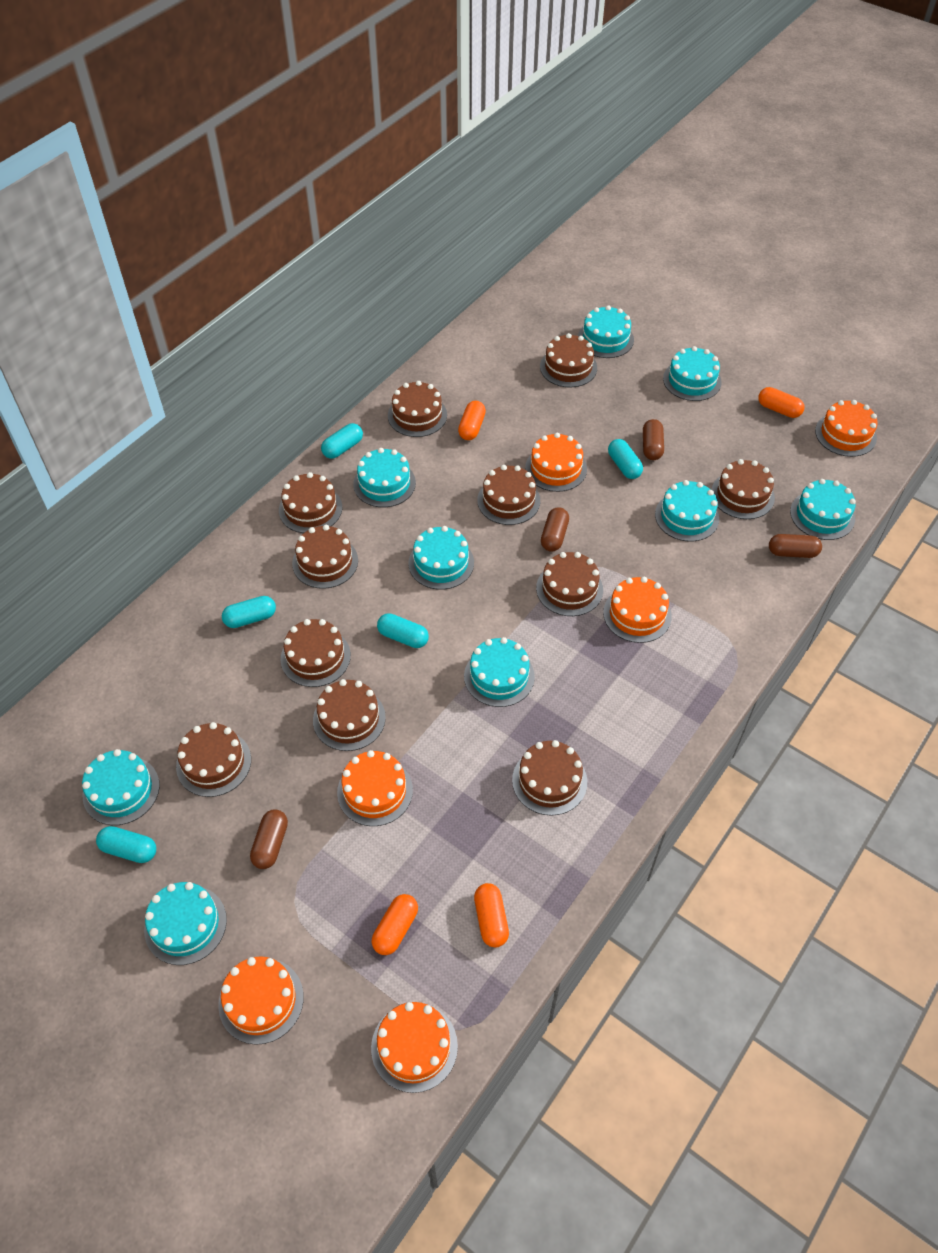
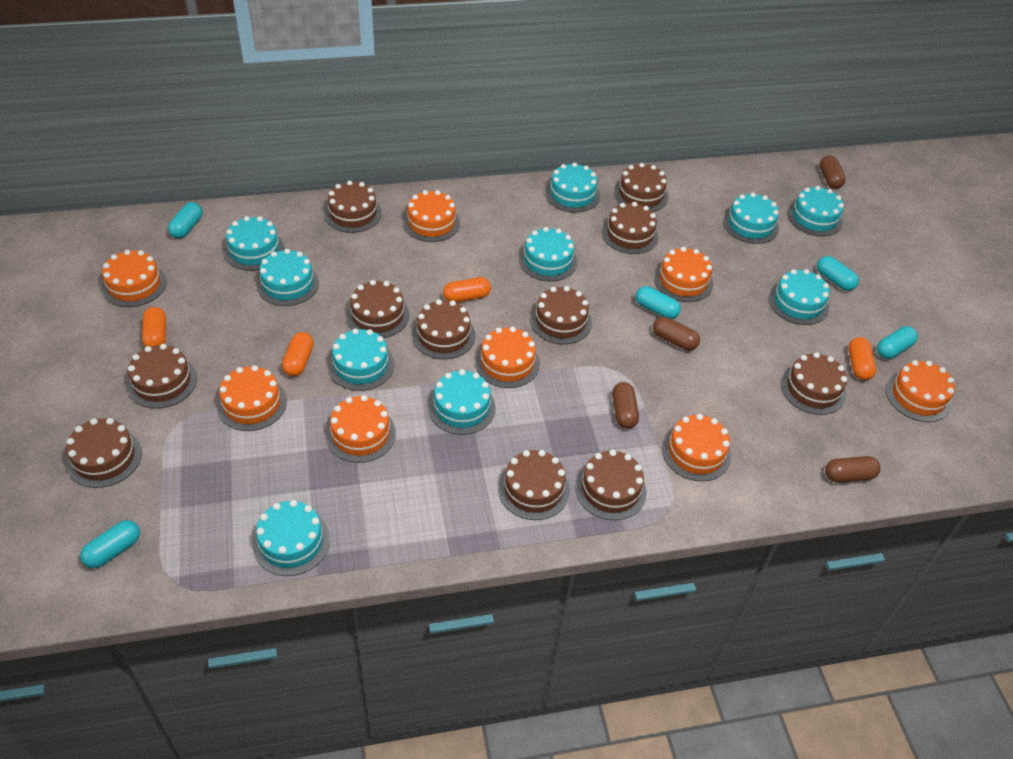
orange cake: [218,956,304,1045] [337,750,413,826] [371,1002,458,1093] [525,433,587,492] [603,577,672,643] [815,400,878,457] = 6 -> [102,250,167,307] [217,365,287,431] [326,395,396,463] [403,190,460,242] [475,327,540,388] [654,247,713,302] [662,414,731,481] [886,360,955,422] = 8
turquoise cake: [82,749,160,825] [144,882,227,965] [353,448,416,507] [408,526,474,590] [464,637,535,707] [578,305,634,358] [655,480,719,542] [663,346,722,401] [790,479,856,540] = 9 -> [224,216,285,271] [253,500,330,576] [257,249,319,306] [328,328,394,391] [428,369,496,435] [519,227,578,281] [545,163,600,213] [723,193,779,244] [769,269,830,325] [787,186,844,236] = 10

